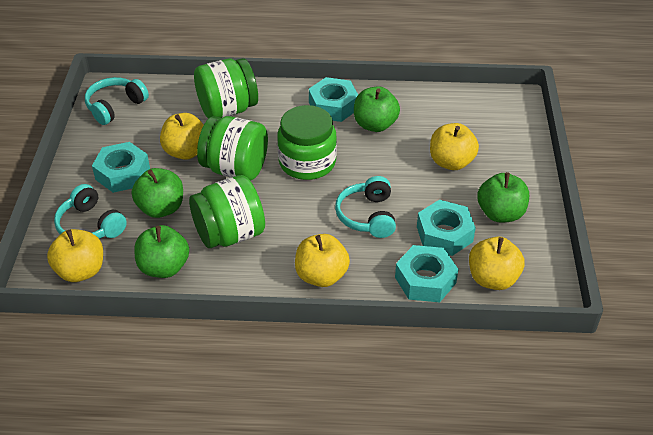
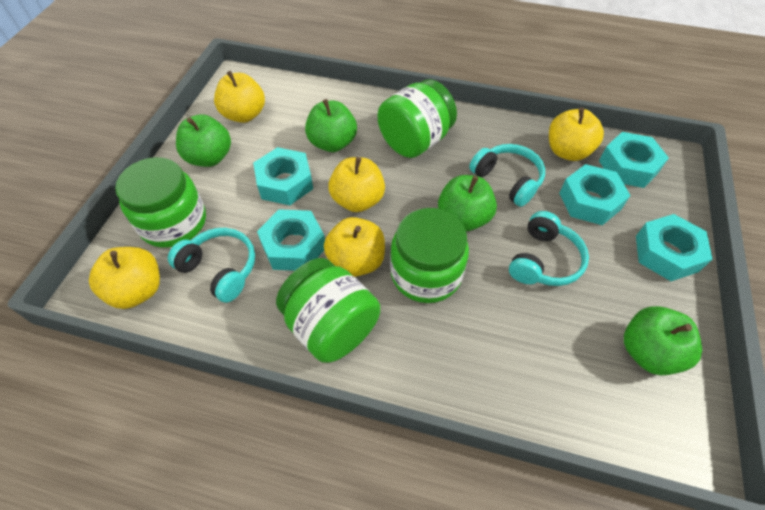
turquoise nut: [92,142,150,193] [309,77,358,122] [395,245,458,302] [417,200,476,256] = 4 -> [253,147,313,205] [257,209,325,271] [559,164,631,225] [599,132,669,188] [636,214,712,281] = 5

